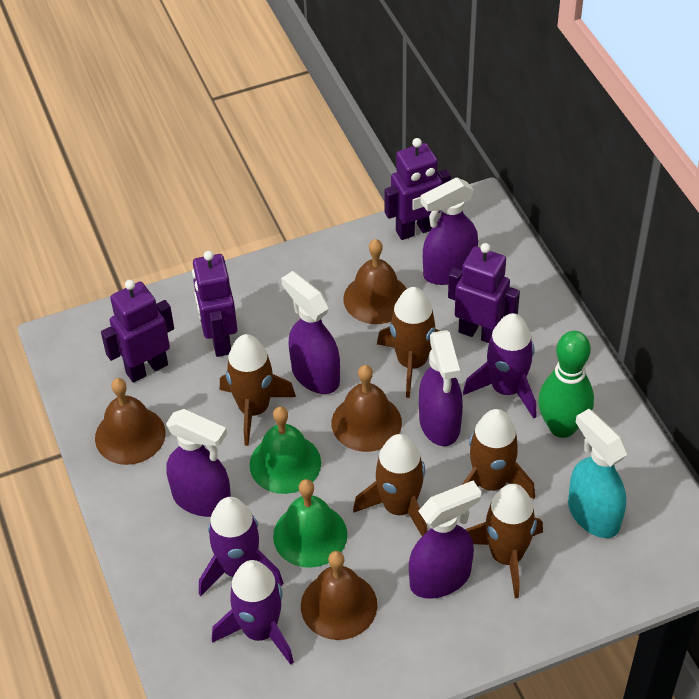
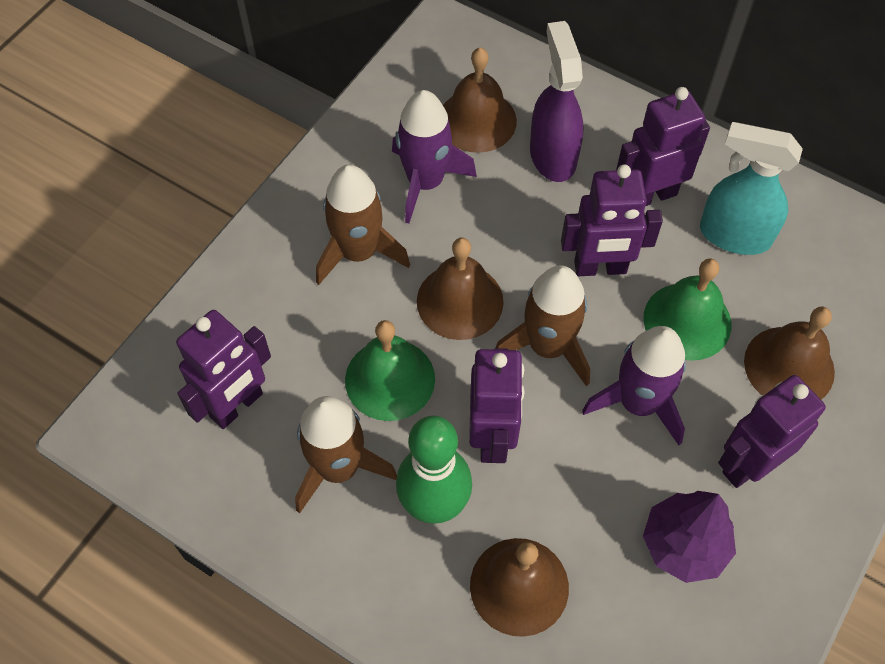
brown rocket: [220,334,296,446] [353,434,427,536] [377,287,439,398] [462,409,535,499] [466,484,543,598] = 5 -> [295,396,397,514] [316,165,410,285] [496,265,590,386] = 3
purple robot: [101,280,174,383] [192,251,237,357] [384,138,451,240] [448,243,520,343] = 4 -> [176,310,271,429] [469,348,525,463] [561,164,663,276] [616,87,710,206] [718,375,826,488] = 5
purple rocket: [199,497,283,596] [212,560,294,665] [463,313,537,419] = 3 -> [392,90,477,224] [582,326,686,445] = 2
purple spray bottle: [166,409,231,517] [281,271,340,394] [409,481,482,599] [419,330,463,446] [420,178,478,285] = 5 -> [530,21,583,182] = 1
purple tree: none = 0 -> [643,491,736,583] = 1

